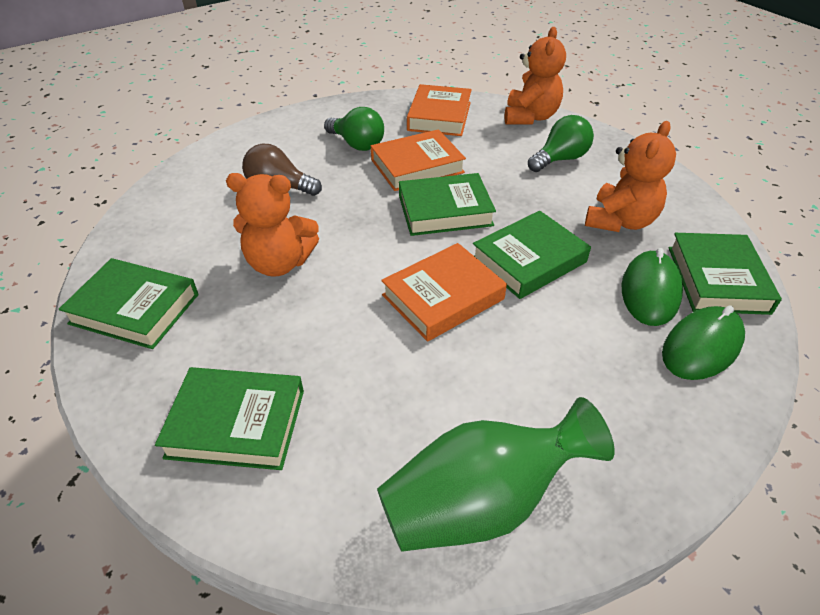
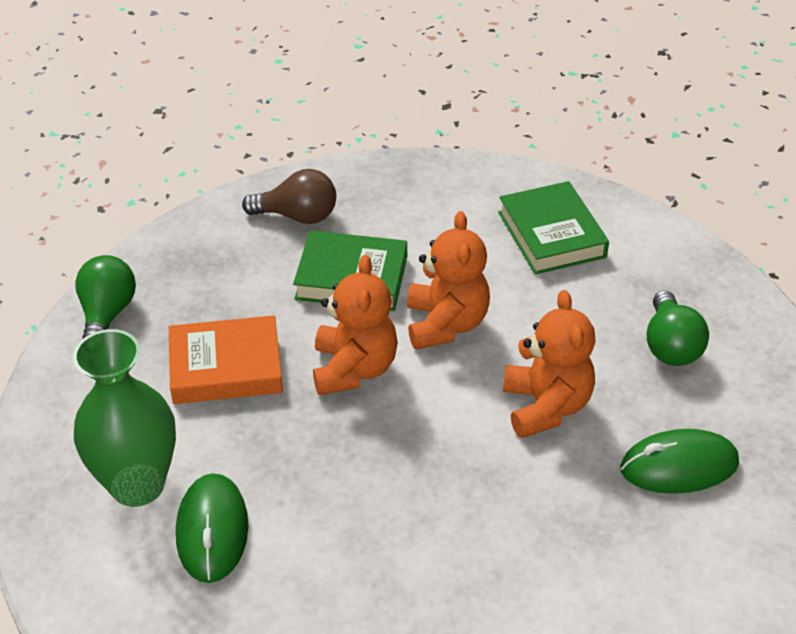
green book: [59,258,199,349] [155,367,304,470] [399,173,496,236] [473,211,591,299] [669,233,782,315] = 5 -> [293,230,407,311] [498,181,609,275] = 2
orange book: [371,129,466,191] [381,243,507,342] [407,84,472,136] = 3 -> [169,315,283,404] = 1

